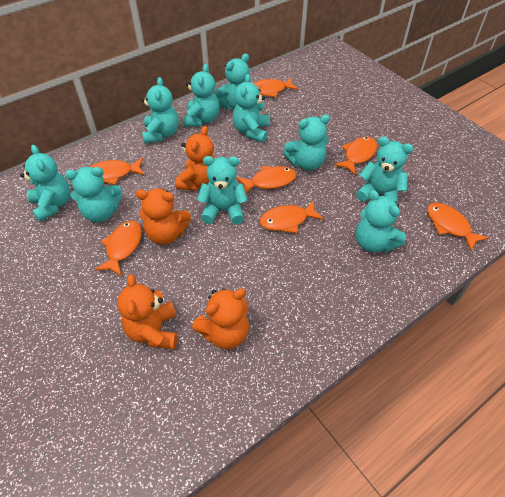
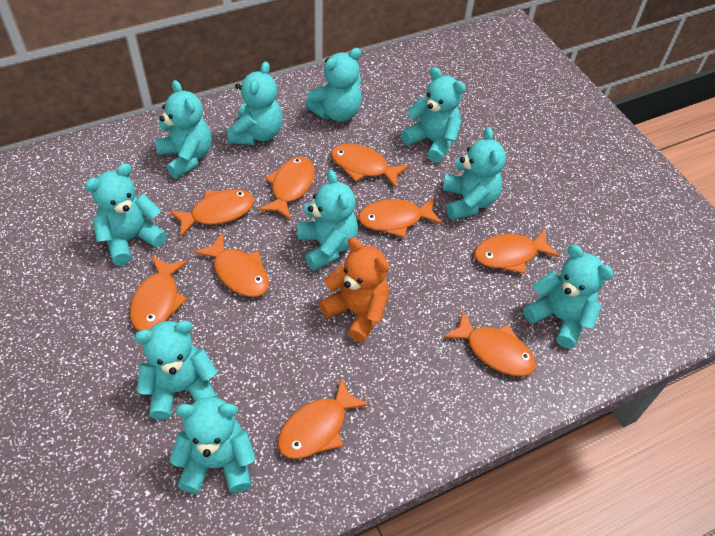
orange fish: [90,158,145,185] [94,221,142,276] [236,166,296,193] [253,77,299,97] [259,200,324,233] [334,137,377,175] [427,203,489,251] = 7 -> [130,256,188,331] [169,189,255,237] [194,233,269,297] [258,157,315,220] [278,378,370,459] [331,144,409,188] [358,197,442,238] [443,311,536,376] [474,229,560,274] = 9
orange teddy bear: [117,274,178,349] [136,189,191,245] [175,126,215,191] [192,288,249,349] = 4 -> [319,237,389,342] = 1

